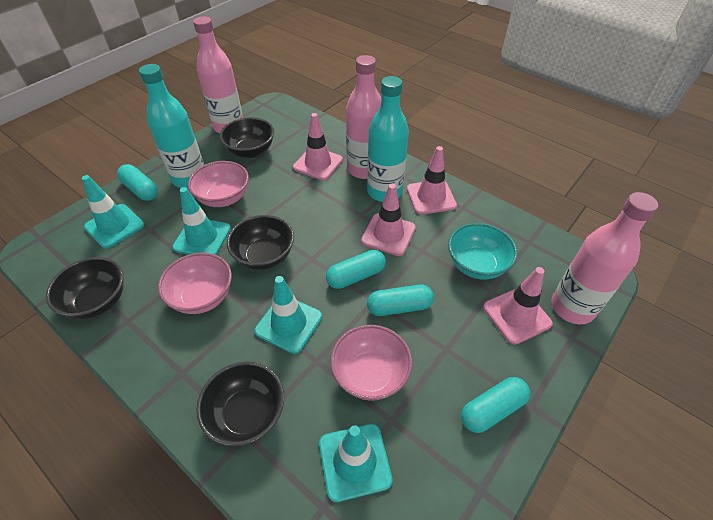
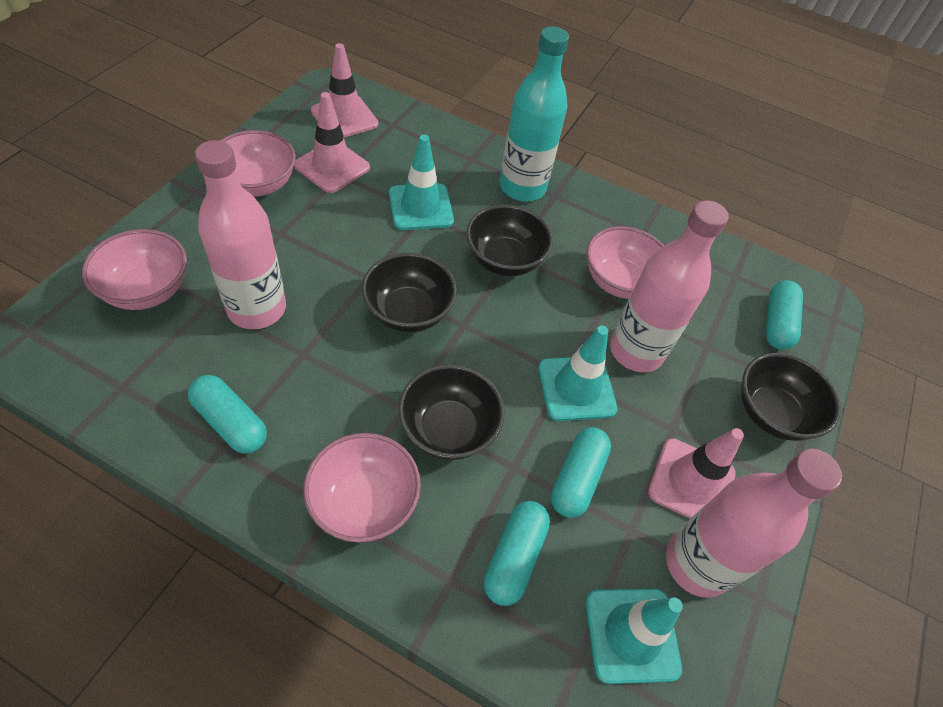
pink bowl: [158,253,232,314] [188,161,249,207] [331,325,412,401] = 3 -> [82,229,187,310] [220,130,296,197] [303,433,421,543] [587,226,664,299] = 4
pink traffic cone: [293,113,343,181] [361,184,416,256] [407,146,457,215] [483,267,553,345] = 4 -> [294,92,370,193] [311,43,378,137] [648,428,744,519] = 3
turquoise bottle: [139,64,204,189] [367,76,409,202] = 2 -> [499,26,569,202] = 1
turquoise bowl: [448,223,517,280] = 1 -> none = 0
turquoise traffic cone: [82,175,144,248] [172,187,231,255] [255,276,322,354] [319,424,393,502] = 4 -> [389,135,454,230] [538,326,618,421] [585,589,683,684] = 3

